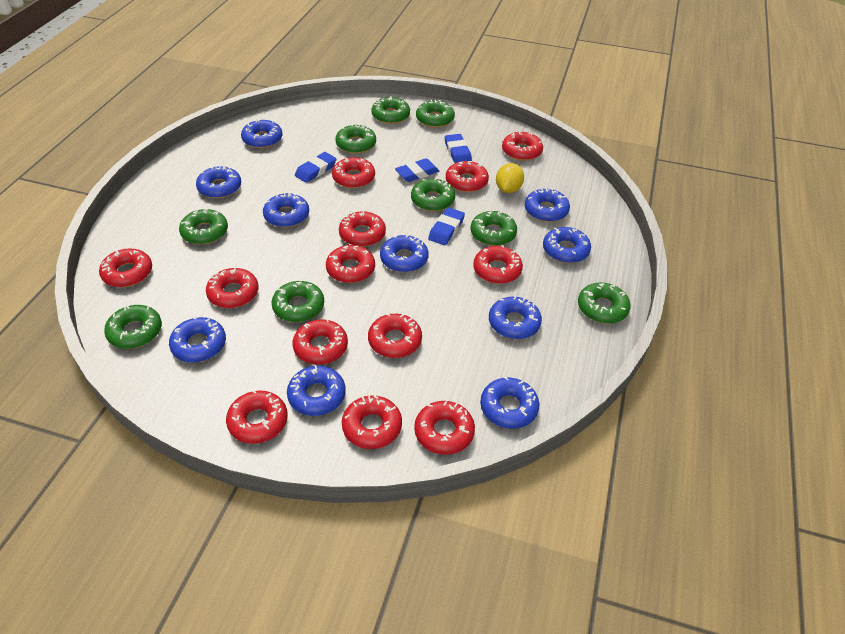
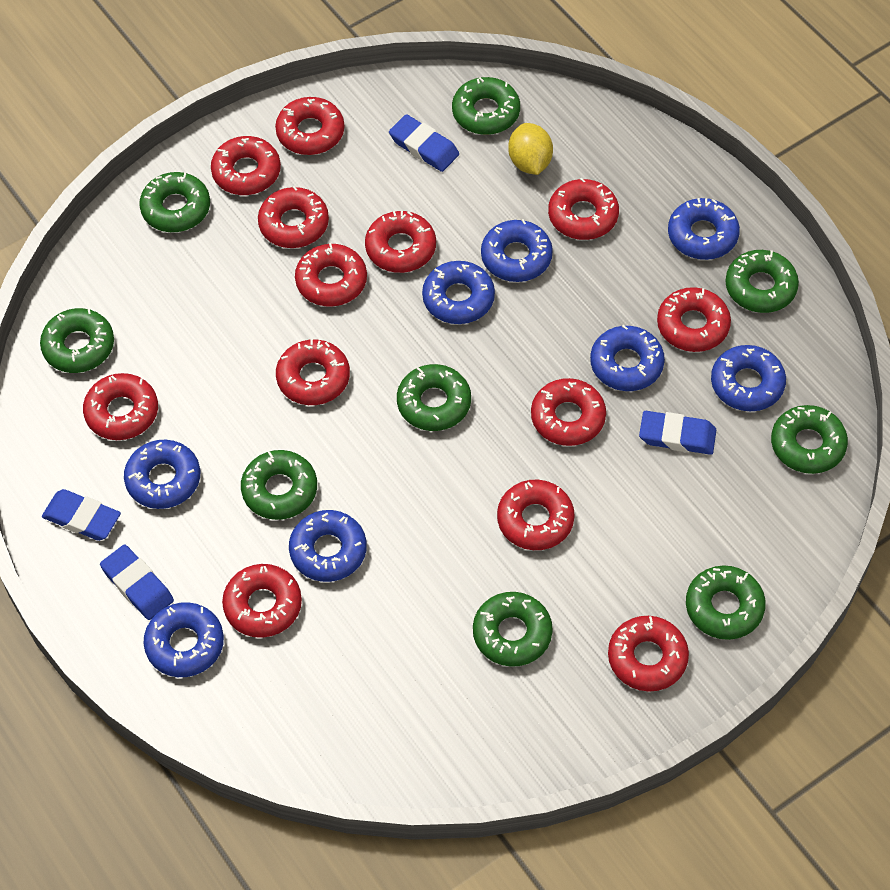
blue donut: [169,317,226,362] [196,165,241,198] [241,119,282,148] [263,192,309,227] [287,365,346,416] [380,235,429,272] [480,377,539,429] [489,296,542,339] [525,188,570,222] [543,227,591,263] = 10 -> [124,440,200,509] [143,602,224,677] [289,510,367,582] [422,261,495,324] [481,219,553,282] [590,325,665,391] [668,198,740,260] [711,345,786,411] = 8

